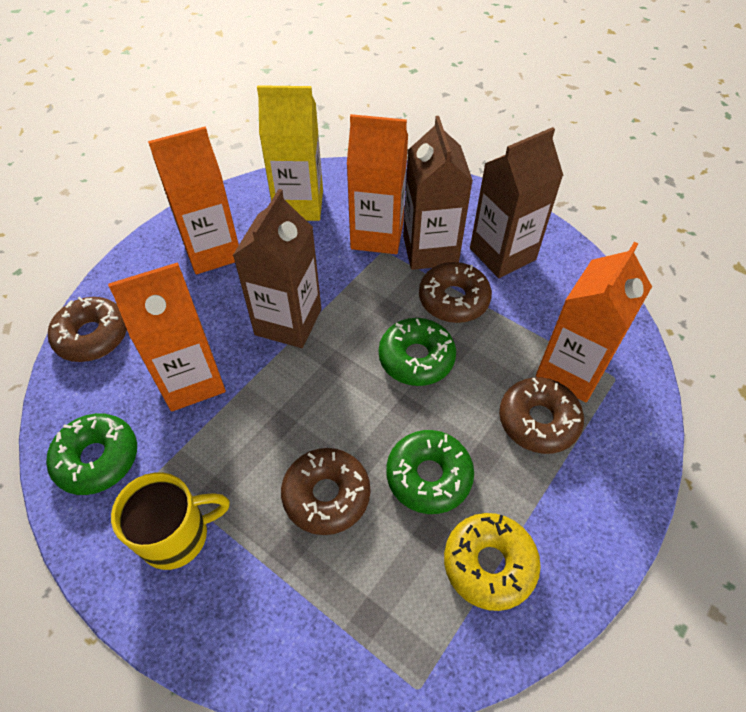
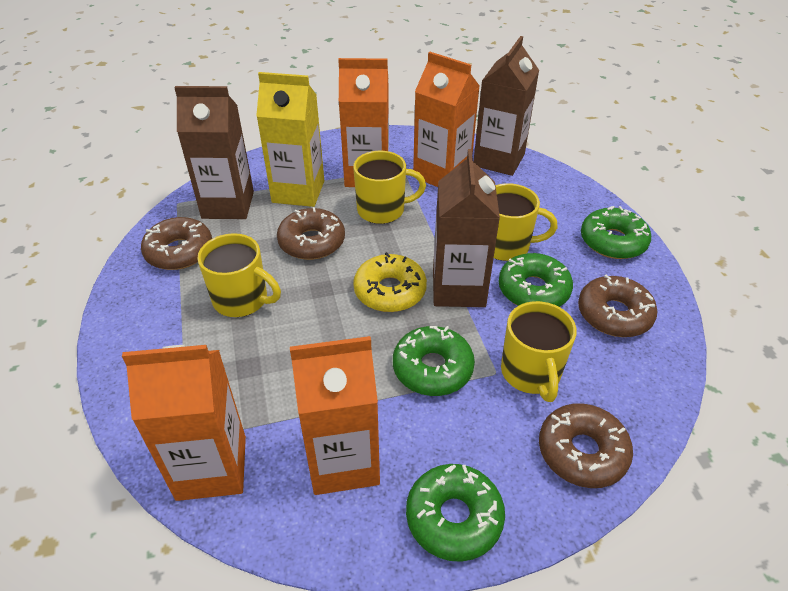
green donut: [46,413,137,495] [379,318,456,386] [386,430,474,514] = 3 -> [393,326,475,396] [406,464,505,562] [499,253,573,307] [581,206,651,259] = 4
yellow mug: [111,472,230,570] = 1 -> [197,233,281,317] [353,151,426,224] [494,183,558,261] [501,301,577,402] = 4

